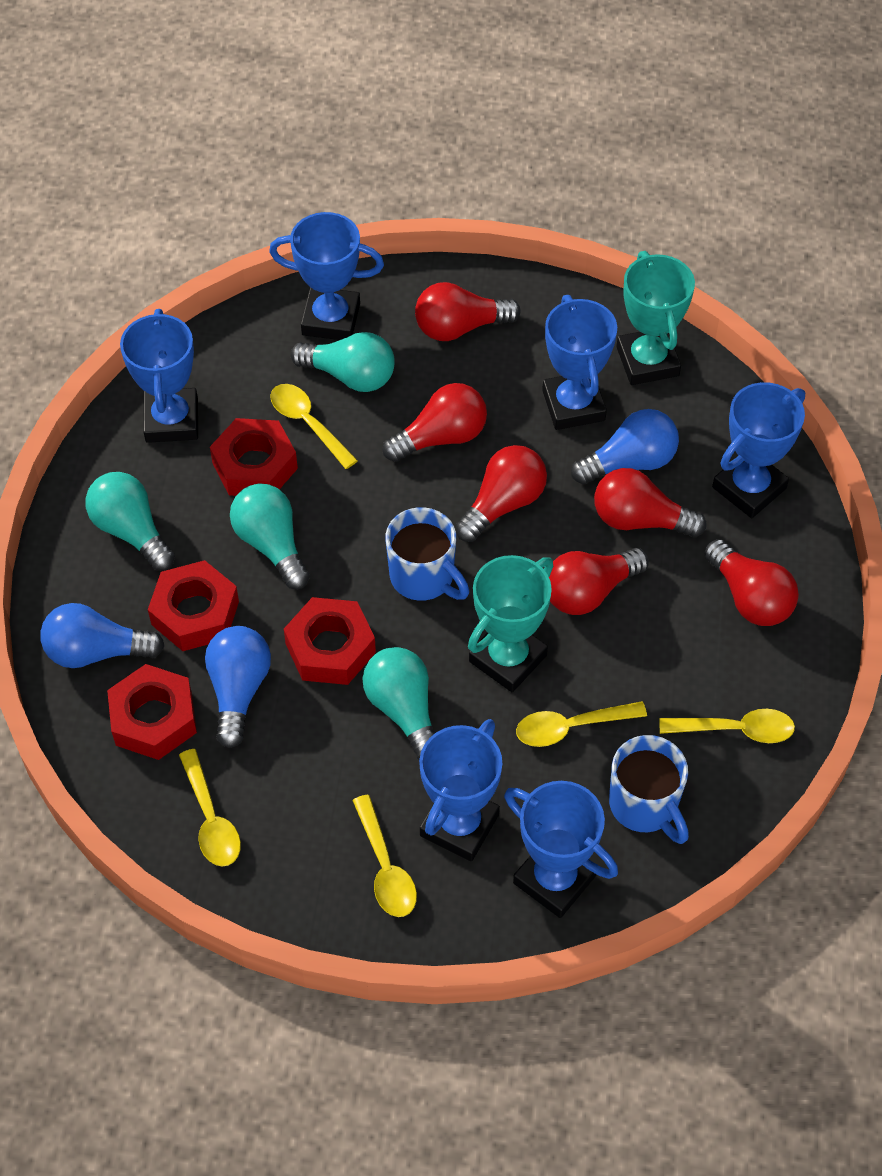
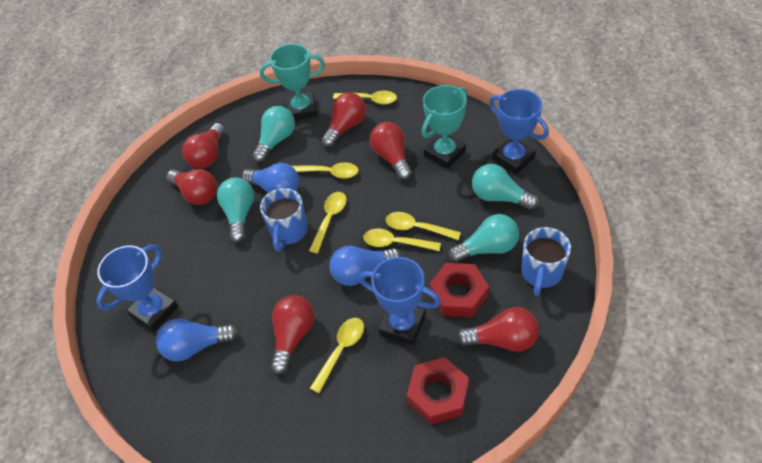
blue trophy: [120,309,198,443] [269,212,384,340] [419,719,502,861] [504,781,618,918] [542,295,617,430] [712,382,805,518] = 6 -> [96,245,178,332] [359,257,441,345] [489,89,549,174] = 3
red nut: [107,664,197,760] [148,560,239,651] [210,418,298,496] [284,597,376,685] = 4 -> [407,357,469,424] [430,263,489,318] = 2
yellow spoon: [179,749,241,866] [270,384,358,469] [352,795,417,917] [516,701,647,747] [659,709,795,743] = 5 -> [292,162,359,178] [309,192,347,253] [310,318,364,393] [333,91,397,104] [364,229,441,251] [386,212,461,240] = 6

